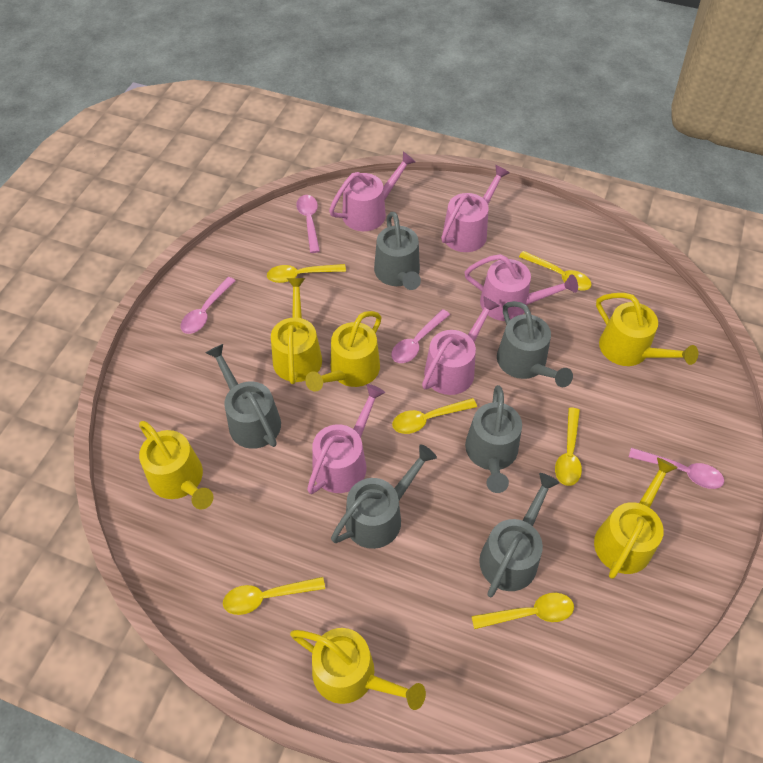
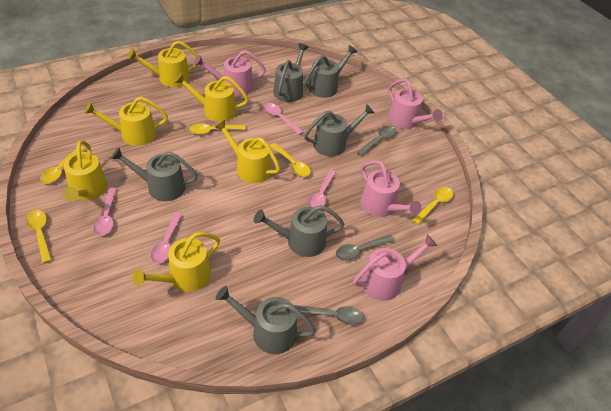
grey spoon: none = 0 -> [294,305,364,325] [336,235,395,260] [357,126,396,156] = 3
pink watering can: [307,384,385,494] [329,151,416,231] [422,296,500,395] [441,165,510,252] [464,254,578,321] = 5 -> [194,50,266,96] [353,234,437,301] [360,160,422,217] [388,79,442,129] = 4
yellow spoon: [223,577,325,615] [267,264,346,283] [392,398,477,434] [471,593,574,629] [519,251,592,291] [555,407,582,486] = 6 -> [26,210,52,263] [40,146,86,184] [189,123,246,135] [270,143,311,177] [412,187,453,225] = 5

